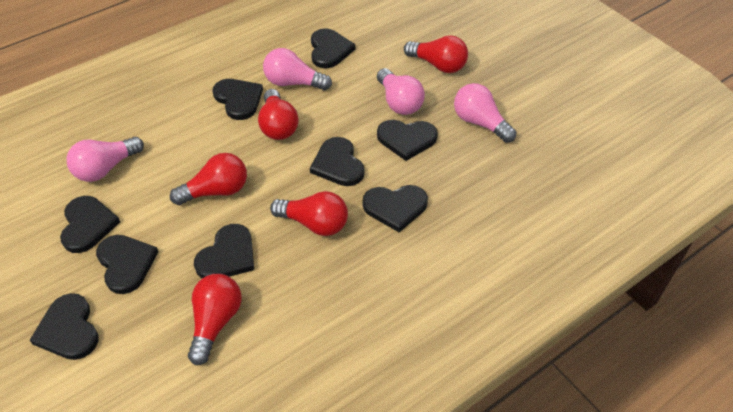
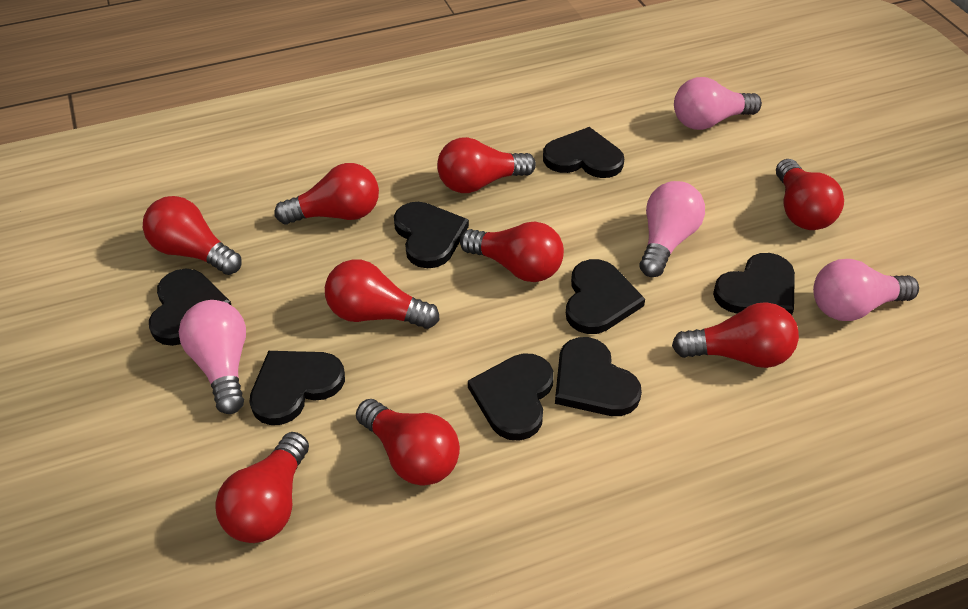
black heart: [30,293,99,360] [60,196,120,253] [96,235,158,294] [194,224,254,279] [212,79,263,120] [310,137,365,186] [311,28,356,69] [363,185,428,232] [377,120,438,161] = 9 -> [149,269,232,346] [249,351,345,425] [394,202,469,268] [468,353,554,441] [543,127,624,178] [555,337,642,416] [566,259,645,334] [713,253,795,315] = 8
red light bulb: [170,153,247,205] [188,274,242,365] [258,89,298,140] [270,191,348,236] [404,35,468,73] = 5 -> [143,196,241,275] [215,432,309,543] [275,163,379,225] [325,259,440,329] [356,399,460,486] [437,137,536,193] [460,222,564,282] [672,302,799,368] [776,159,844,230] = 9

